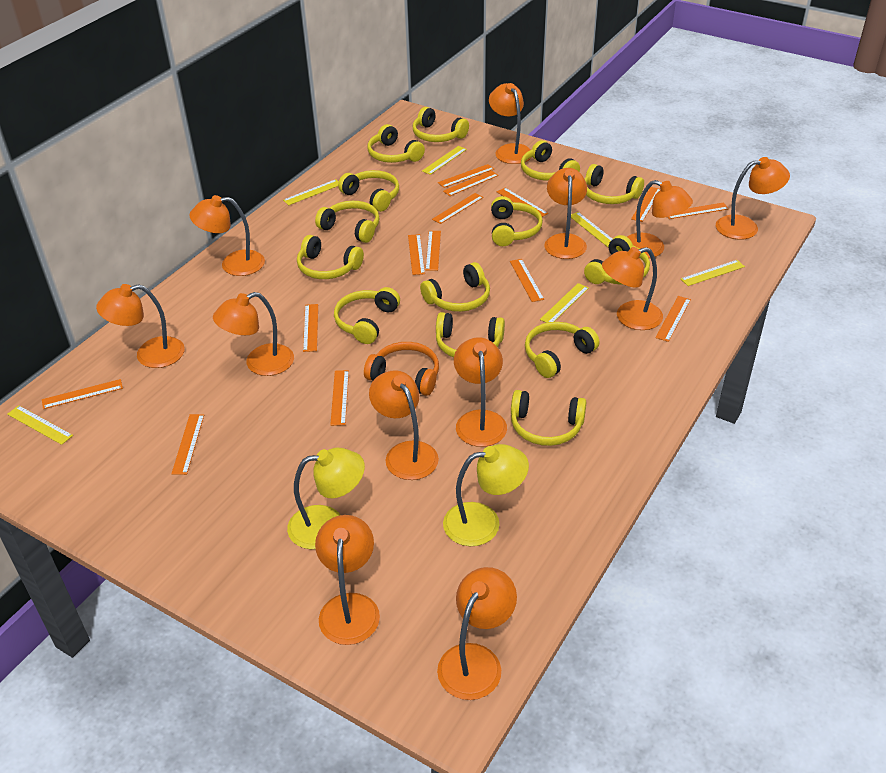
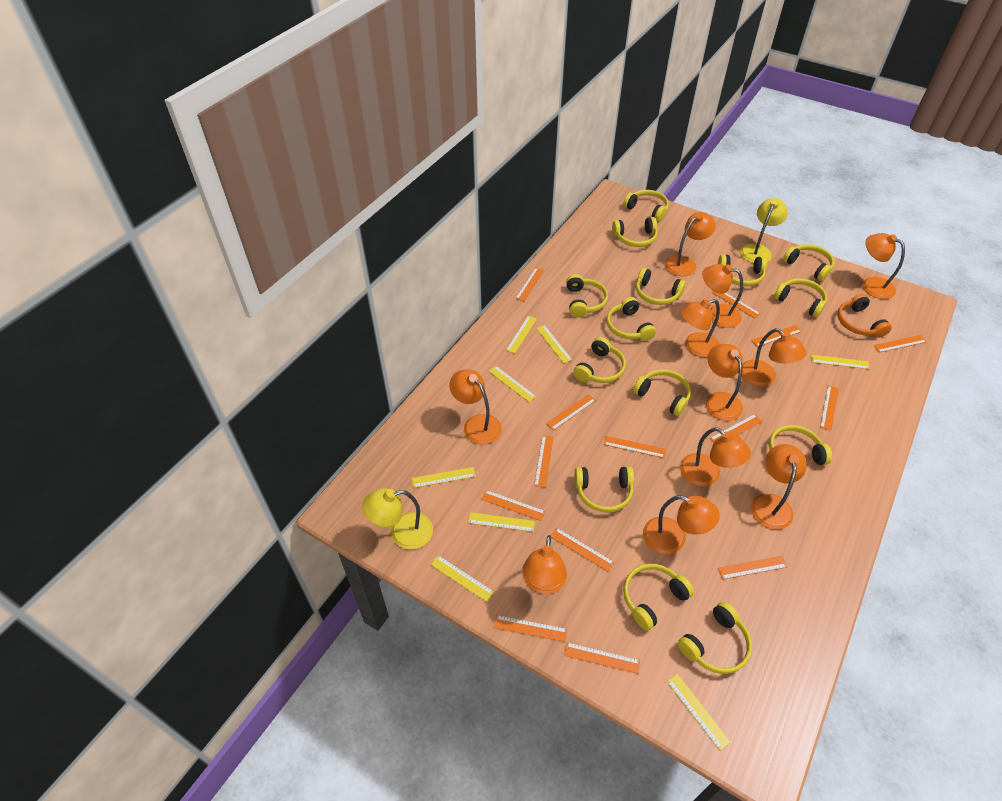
orange lamp: [96,284,185,368] [189,195,265,276] [213,292,294,376] [315,515,380,645] [369,370,439,480] [437,567,517,700] [454,337,507,447] [489,83,532,164] [544,168,587,259] [602,247,663,330] [627,180,693,258] [716,157,790,240] = 12 -> [449,369,502,444] [522,535,567,594] [643,495,720,554] [665,212,716,276] [680,299,720,357] [680,427,751,486] [702,264,743,328] [705,344,743,421] [742,328,806,386] [751,444,807,530] [863,233,905,299] = 11
yellow ruler: [7,405,73,445] [283,179,339,205] [422,146,467,175] [540,283,589,323] [571,212,612,248] [681,260,745,286] = 6 -> [412,467,476,488] [431,555,494,602] [468,512,535,532] [489,366,536,402] [506,316,537,354] [536,325,572,363] [667,674,731,751] [811,355,870,369] = 8

